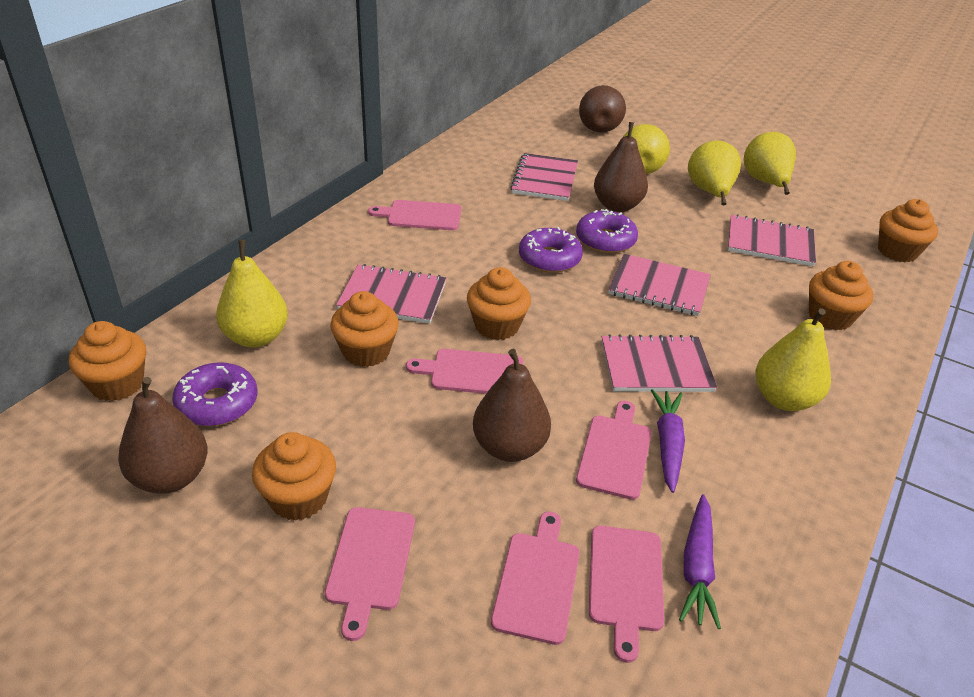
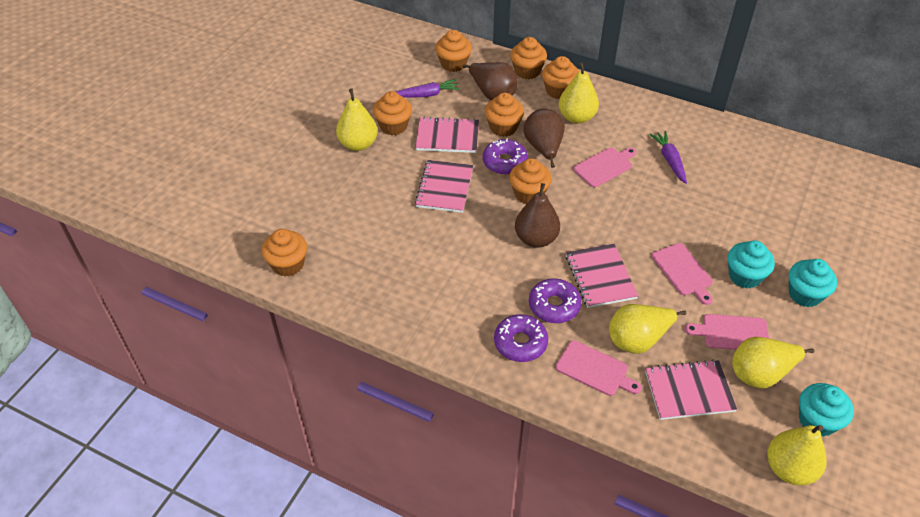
brown pear: [118,377,208,494] [473,349,551,462] [579,85,626,133] [594,122,648,212] = 4 -> [462,62,518,100] [515,183,560,248] [523,108,565,168] = 3
orange cupcake: [69,321,146,401] [252,432,336,521] [330,291,399,367] [467,267,531,340] [809,261,873,331] [878,199,938,263] = 6 -> [261,229,307,276] [373,91,412,135] [435,30,472,72] [485,93,524,137] [509,158,551,204] [510,37,547,79] [542,56,579,99] = 7
pink cutting board: [325,507,415,641] [368,200,461,230] [406,349,523,394] [491,512,580,645] [576,401,652,500] [589,526,664,663] = 6 -> [556,340,642,396] [573,148,636,187] [652,243,713,305] [685,314,769,350] = 4
pink notebook: [336,264,446,324] [510,153,578,201] [601,334,717,392] [608,254,711,316] [728,214,816,266] = 5 -> [415,116,479,153] [415,160,474,213] [566,244,638,308] [645,360,737,420] = 4
turquoise cupcake: none = 0 -> [728,240,775,289] [789,259,837,307] [799,383,854,437] = 3

